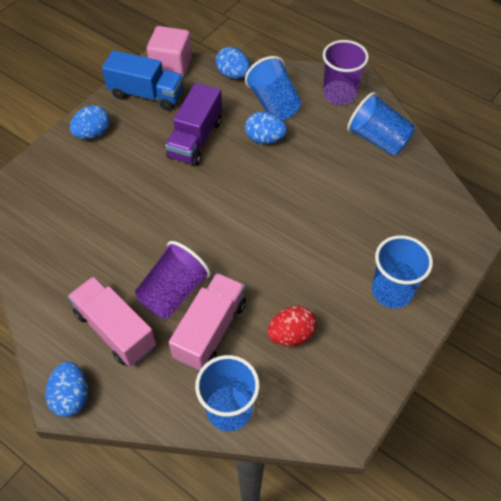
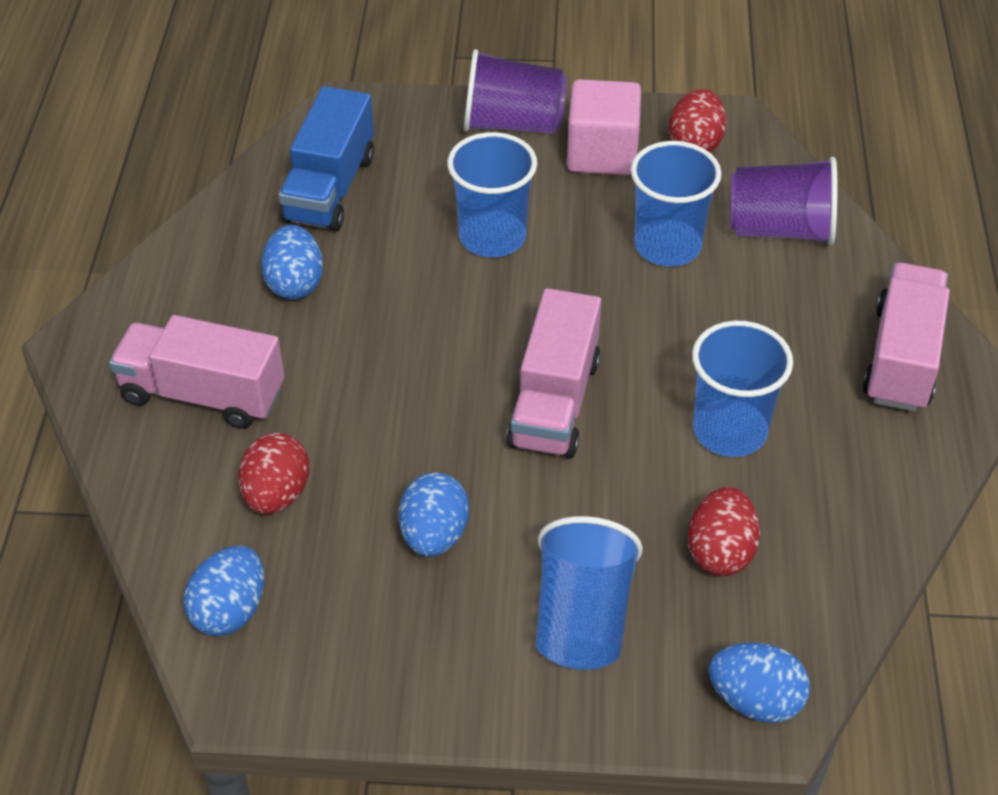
pink truck: [68,276,156,367] [169,273,246,371] = 2 -> [109,315,284,429] [507,288,601,458] [863,262,950,411] = 3
purple truck: [165,83,222,166] = 1 -> none = 0
red egg: [267,306,317,346] = 1 -> [238,433,310,514] [669,89,727,152] [688,487,760,576] = 3

